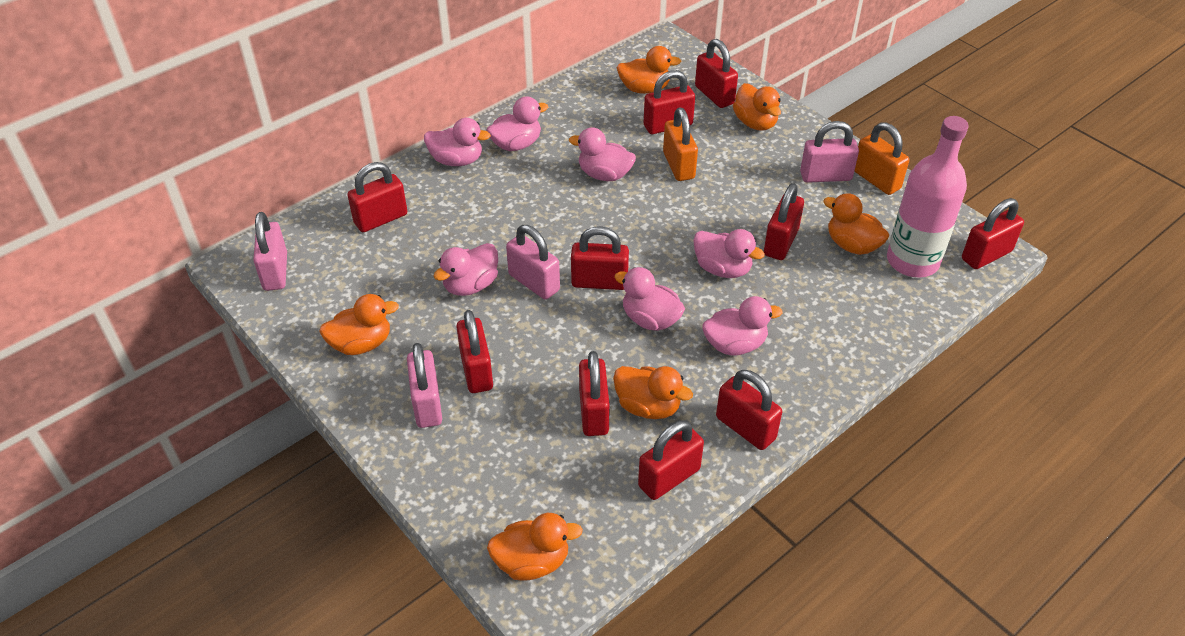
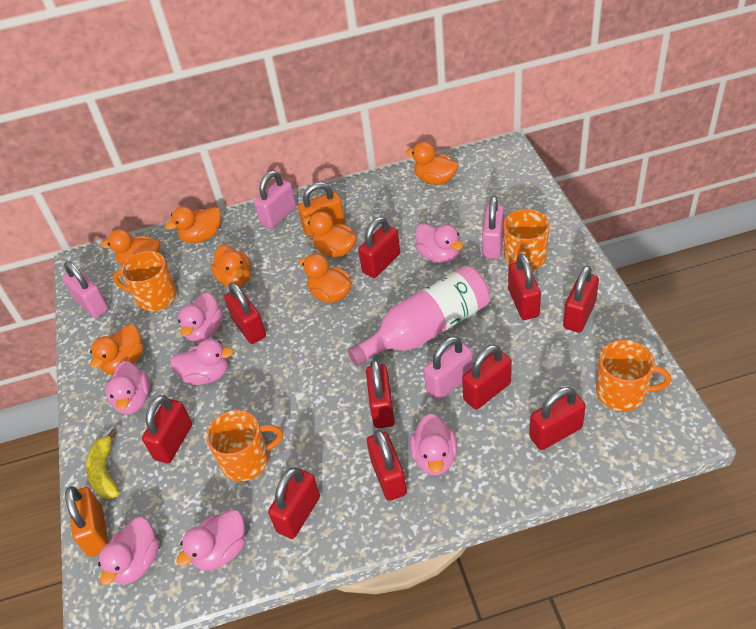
orange duck: [319,294,399,355] [487,513,583,581] [613,366,693,419] [617,46,681,94] [733,83,781,131] [823,193,889,255] = 6 -> [90,324,143,375] [101,229,160,266] [165,206,221,243] [211,245,251,287] [299,254,352,303] [303,211,357,257] [406,142,459,185] = 7
orange mug: none = 0 -> [113,251,177,311] [206,410,283,482] [503,209,550,270] [596,340,671,411] = 4
yellow banana: none = 0 -> [86,429,119,499] = 1

